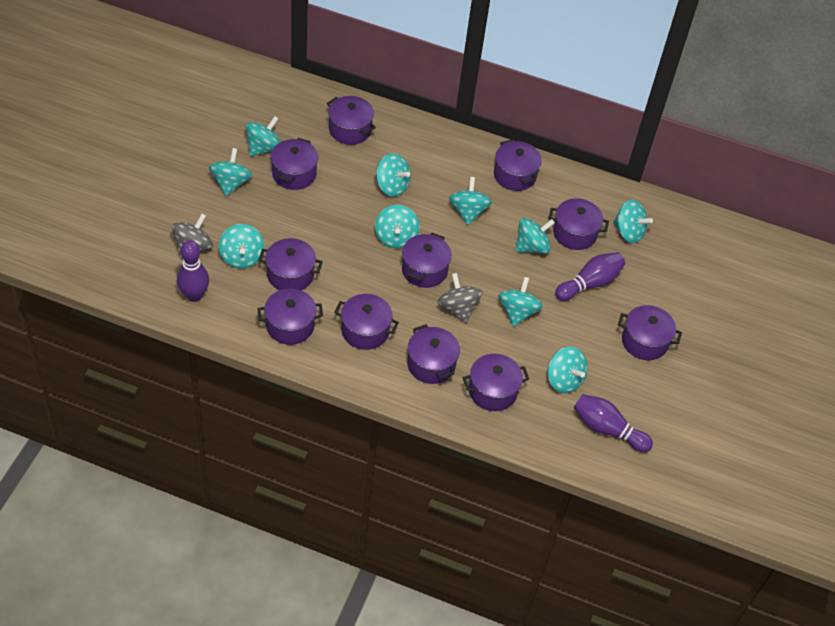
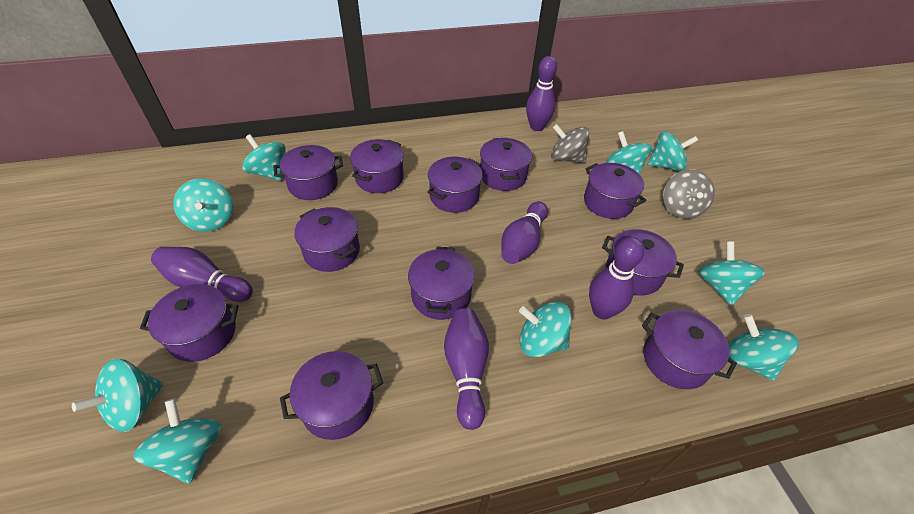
purple bowling pin: [177,240,209,302] [555,252,625,301] [574,394,653,452] = 3 -> [151,247,253,302] [444,308,489,430] [501,202,548,264] [526,56,557,131] [589,237,644,319] = 5
turquoise spinning top: [209,148,252,196] [219,224,265,269] [245,116,281,156] [375,205,419,249] [376,153,411,197] [449,177,492,225] [498,277,543,327] [515,218,555,254] [548,347,587,393] [613,200,653,243] = 10 -> [72,359,163,432] [133,398,222,484] [174,178,233,232] [242,134,286,181] [519,302,572,358] [606,131,652,174] [648,131,698,171] [699,242,765,306] [728,314,799,381] = 9

